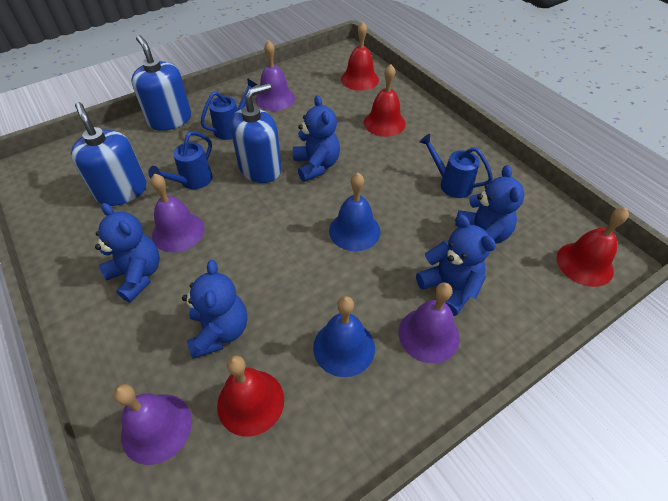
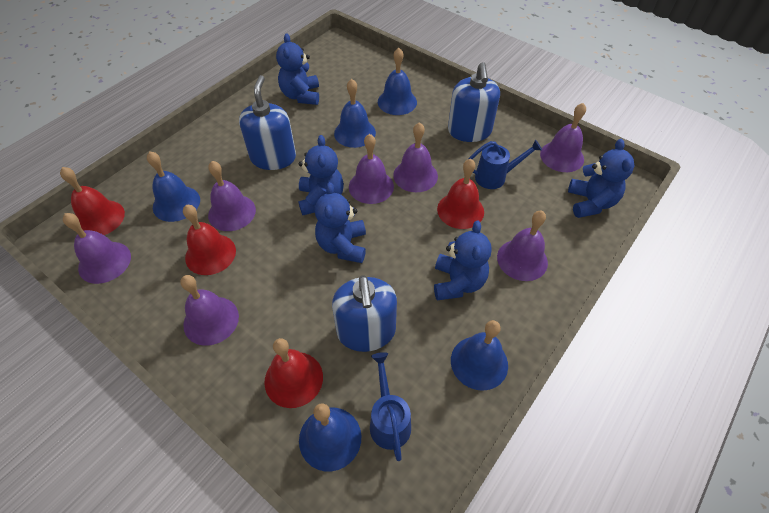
blue bell: [313,296,375,377] [329,173,380,251] = 2 -> [147,151,200,222] [299,403,361,472] [334,79,376,148] [378,48,417,115] [451,320,508,391] = 5
blue watering can: [148,131,213,189] [201,78,257,140] [419,134,493,198] = 3 -> [370,352,411,461] [469,139,542,189] = 2
purple bell: [113,384,192,465] [151,174,205,252] [255,40,295,111] [399,283,460,364] = 4 -> [63,213,131,284] [181,275,239,346] [208,161,256,231] [349,134,394,204] [393,122,438,192] [497,211,548,281] [540,103,586,172] = 7

